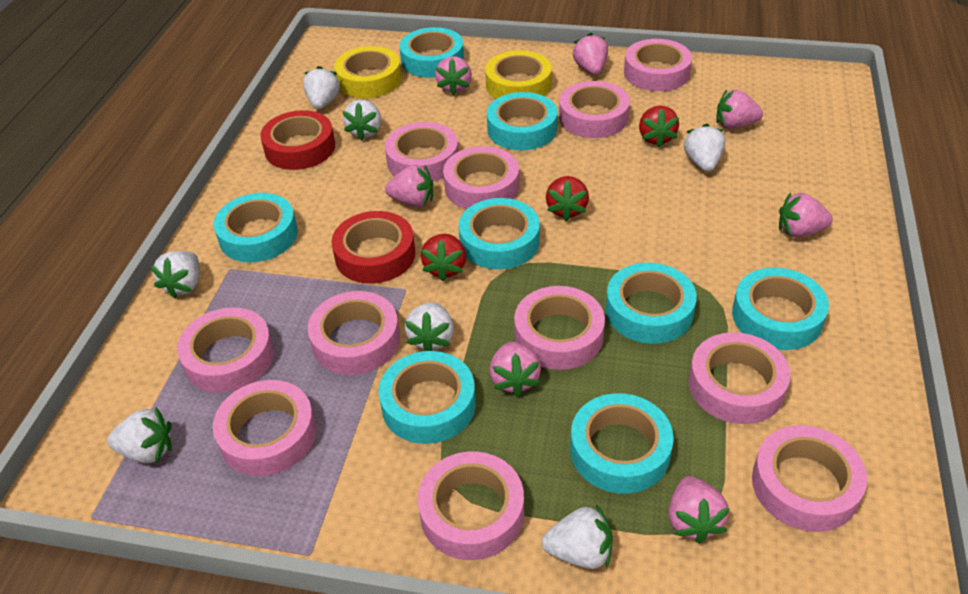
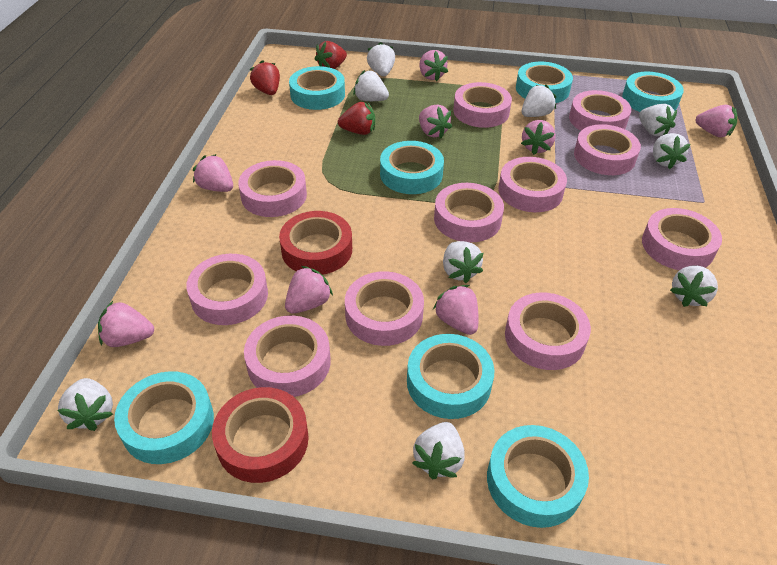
pink strawberry: [385,165,433,207] [435,56,472,95] [489,342,541,397] [573,33,608,75] [668,476,730,544] [716,89,763,129] [779,192,833,237] = 7 -> [98,301,154,347] [193,154,233,192] [285,266,333,314] [419,50,448,81] [419,105,452,138] [433,285,479,335] [521,120,556,155] [696,105,737,137] = 8
turquoise tape: [214,193,298,262] [378,351,476,444] [399,27,464,78] [459,198,540,269] [487,92,558,150] [570,393,674,494] [606,263,697,344] [732,268,829,350] = 8 -> [114,371,214,464] [289,66,345,110] [380,141,444,194] [407,334,494,419] [487,425,589,528] [516,62,573,103] [622,72,684,112] = 7
white strawberry: [107,407,172,463] [150,251,199,299] [303,66,340,109] [342,100,381,140] [405,302,454,351] [542,504,613,569] [684,124,725,172] = 7 -> [58,378,113,431] [353,70,389,101] [367,42,395,76] [412,422,465,479] [443,241,483,283] [522,84,556,117] [639,104,677,136] [653,133,691,169] [670,266,718,307] = 9
yellow tape: [334,46,402,98] [485,50,552,99] = 2 -> none = 0

